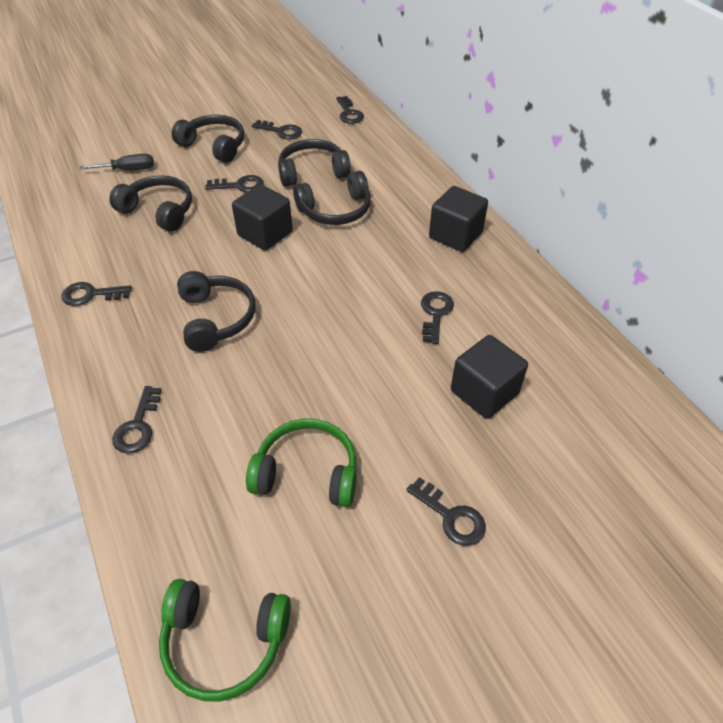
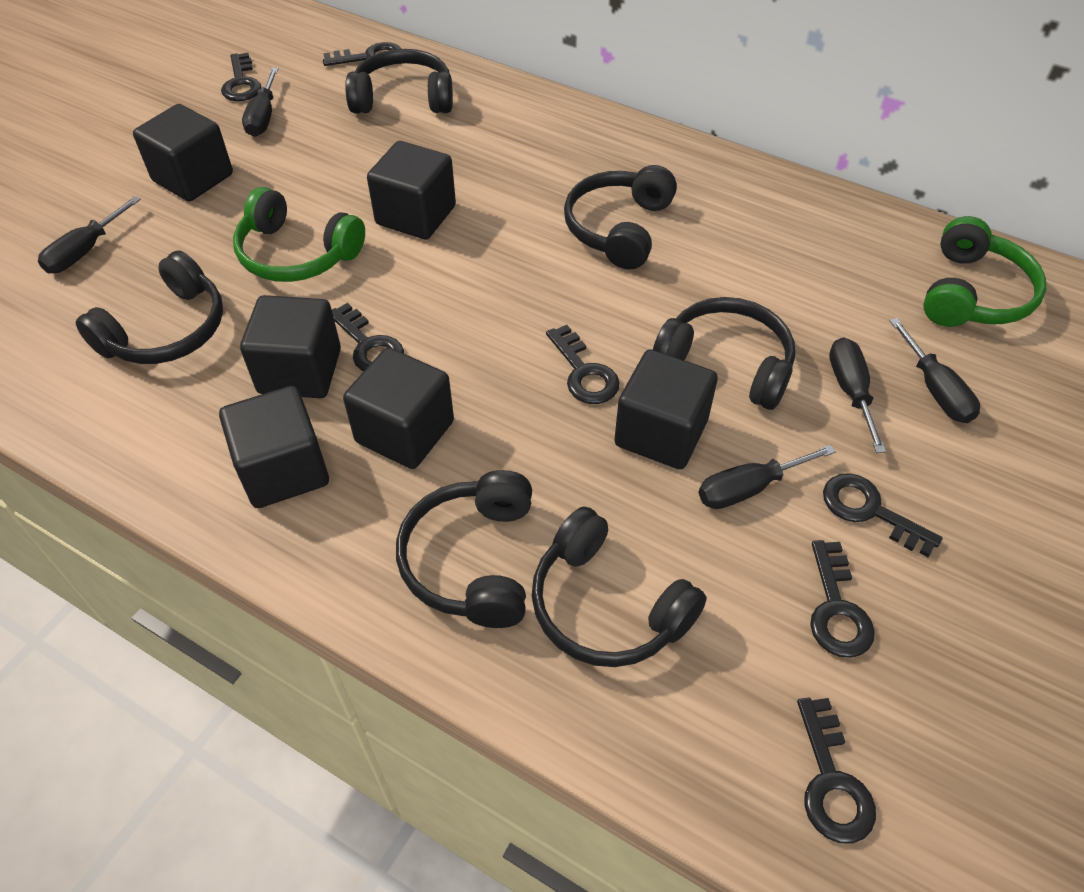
black cube: [232,184,293,251] [429,186,488,252] [451,335,528,419] = 3 -> [133,104,233,201] [219,386,329,508] [240,295,341,398] [343,348,454,469] [367,141,456,239] [614,349,718,469] = 6
black headphones: [109,175,192,232] [172,115,244,163] [177,271,256,352] [278,139,351,187] [293,171,371,225] = 5 -> [76,251,223,364] [345,49,453,114] [396,470,532,628] [532,507,707,667] [564,165,677,269] [653,297,795,410] = 6
black screwdriver: [80,154,154,170] = 1 -> [38,196,141,273] [242,68,279,137] [699,445,836,509] [829,337,886,453] [889,318,980,423] = 5

